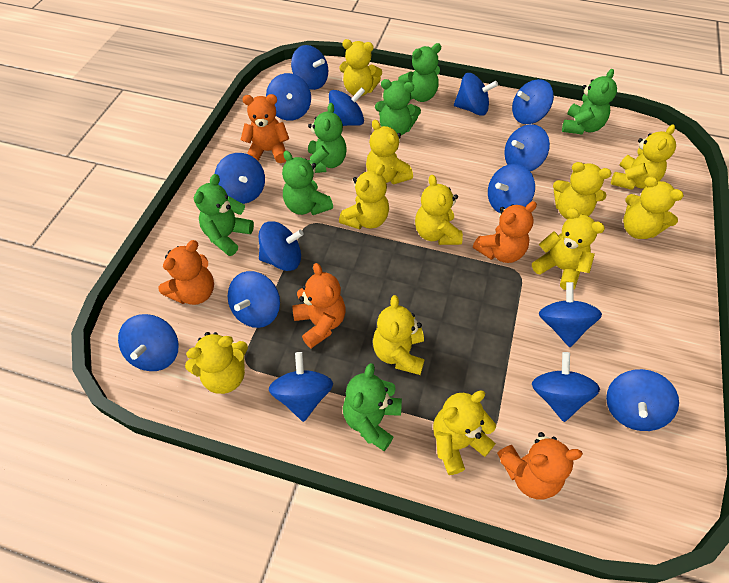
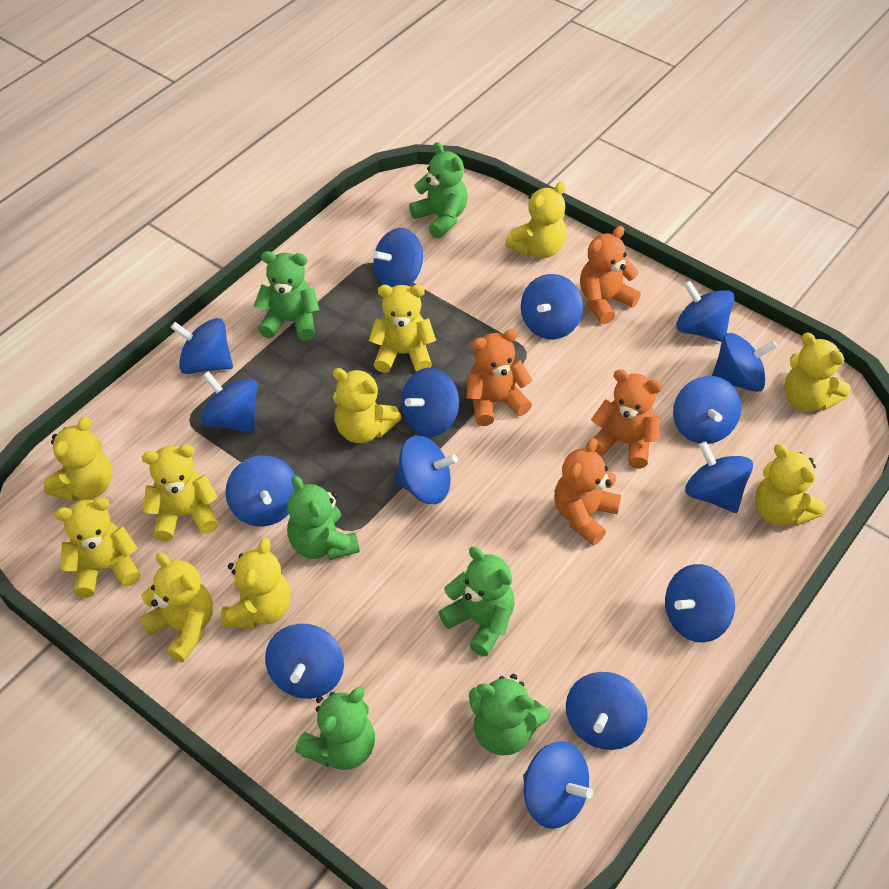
green teddy bear: [194,174,254,256] [282,151,333,215] [307,103,346,173] [343,363,402,451] [375,79,421,135] [398,43,441,102] [562,69,617,134] = 7 -> [254,251,320,341] [287,476,360,560] [295,687,375,770] [409,142,468,238] [439,547,515,656] [469,674,550,755] = 6
orange teddy bear: [158,240,214,305] [241,94,289,163] [292,263,346,348] [473,201,537,263] [497,432,583,499] = 5 -> [467,329,532,426] [554,438,621,545] [580,226,641,324] [591,369,662,469] = 4
yellow teddy bear: [185,332,248,394] [339,39,382,96] [339,164,389,229] [366,120,413,185] [373,295,425,375] [415,175,463,245] [433,391,496,475] [532,208,605,290] [553,162,611,219] [611,125,676,190] [623,177,684,239] = 11 -> [44,417,112,501] [55,497,141,598] [140,553,213,662] [142,444,218,541] [221,538,291,628] [333,368,402,443] [369,285,436,373] [505,182,567,258] [755,444,825,526] [784,333,851,412] = 10

